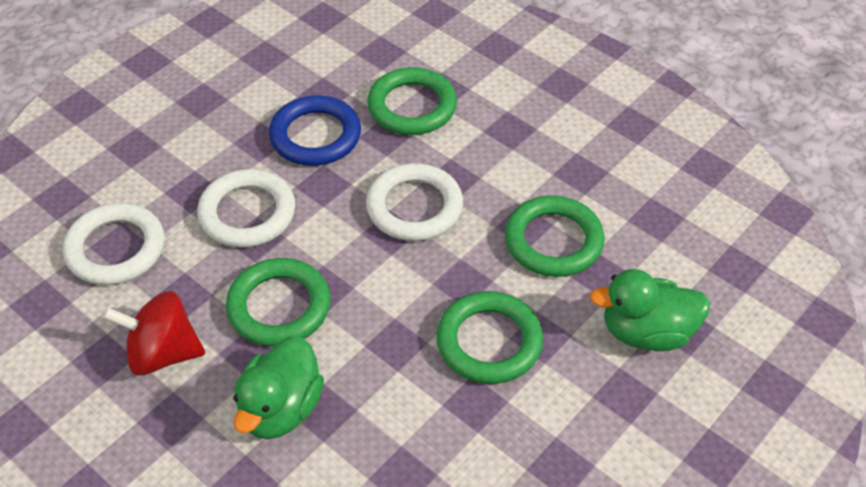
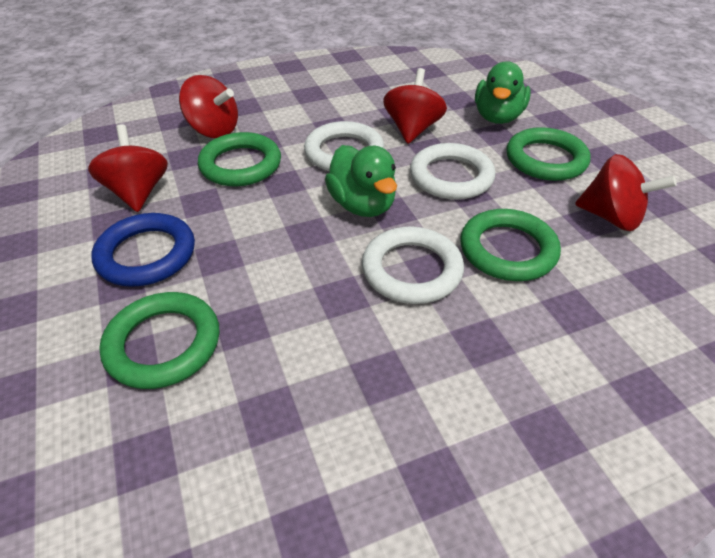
red spinning top: [103,291,205,376] = 1 -> [88,124,168,212] [179,75,238,138] [383,68,447,144] [575,154,677,231] = 4

